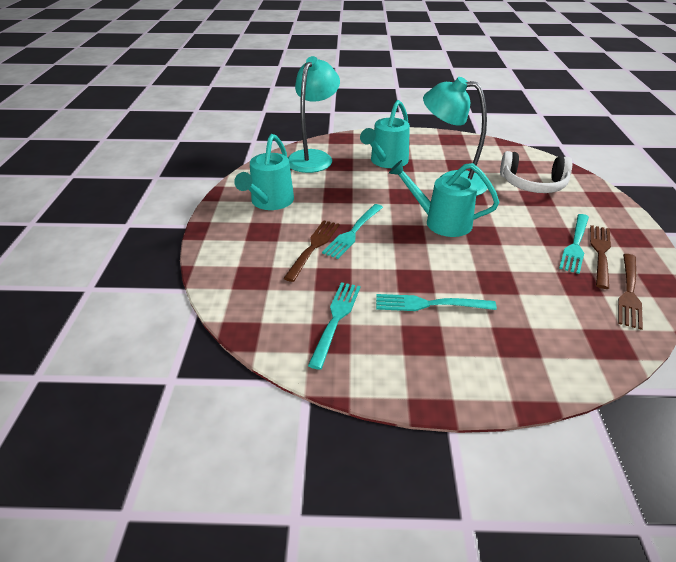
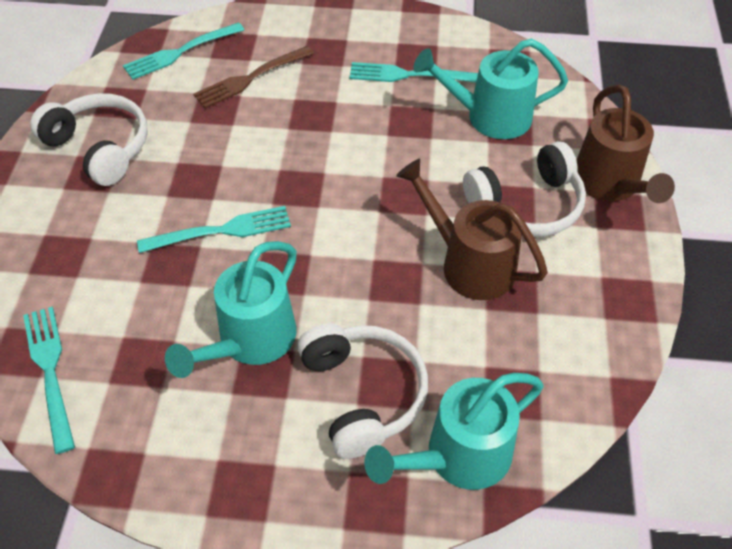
brown fork: [283,220,339,282] [590,225,611,289] [618,254,643,330] = 3 -> [193,46,314,108] = 1
brown watering can: none = 0 -> [396,159,548,300] [576,85,675,203] = 2
turquoise lamp: [288,56,340,173] [423,77,488,196] = 2 -> none = 0
white headphones: [500,151,572,193] = 1 -> [30,93,148,186] [297,323,428,459] [463,141,586,237] = 3

